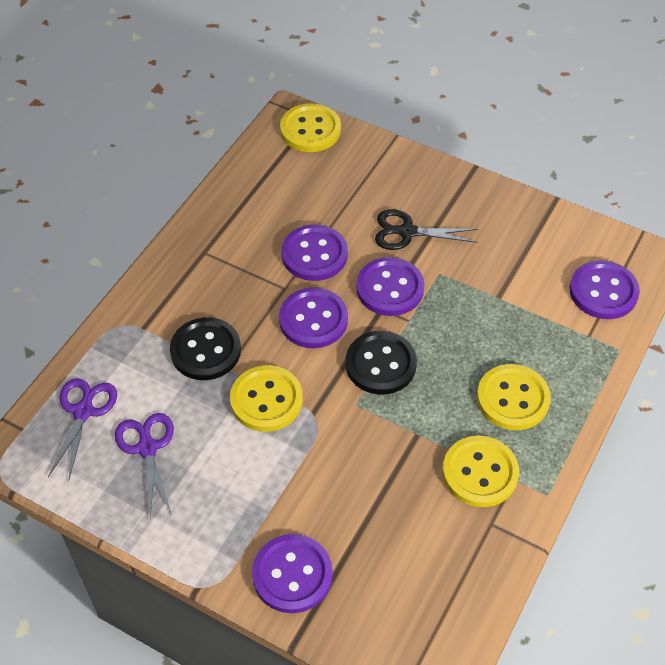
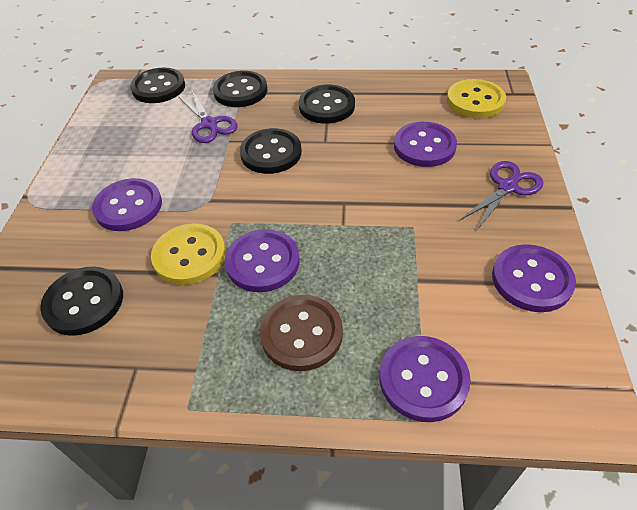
black button: [170,317,241,380] [346,331,417,394] = 2 -> [40,266,123,336] [130,67,185,103] [213,71,268,107] [240,128,302,174] [299,84,355,124] = 5
black scissors: [375,209,478,250] = 1 -> none = 0
brown button: none = 0 -> [260,295,343,371] = 1
yellow button: [230,365,303,432] [280,103,341,152] [442,436,519,507] [477,364,551,430] = 4 -> [151,223,226,285] [447,79,506,118] = 2

